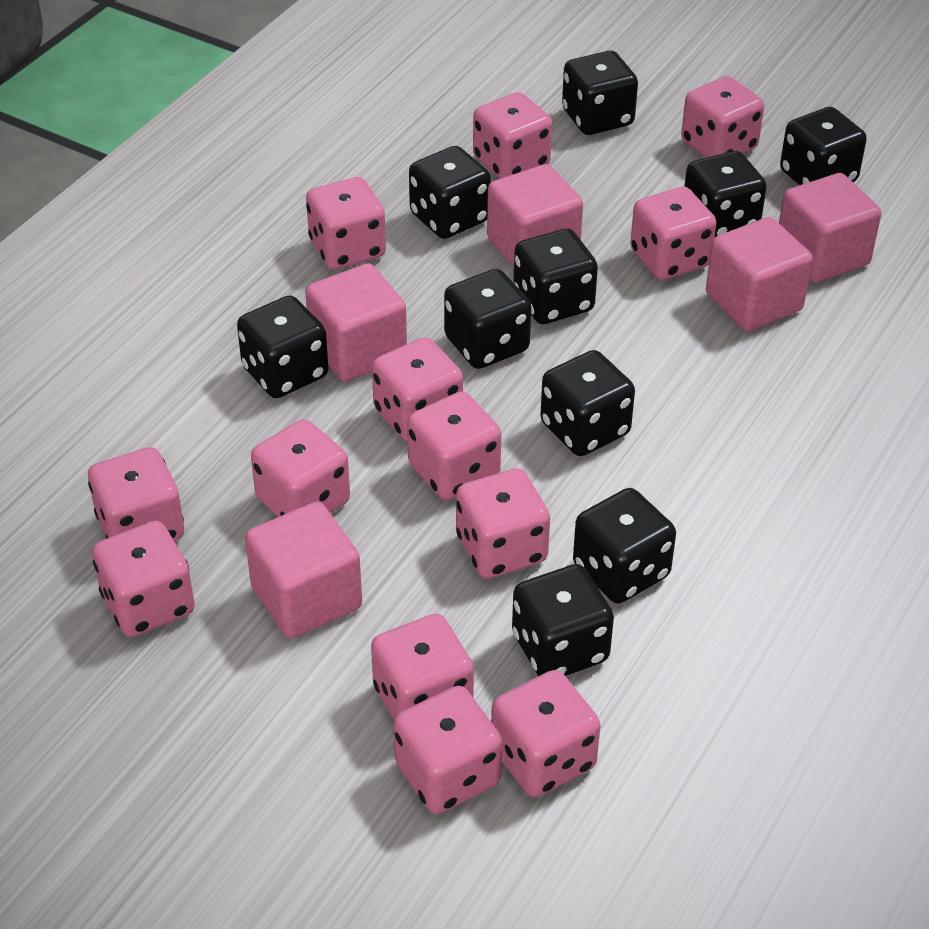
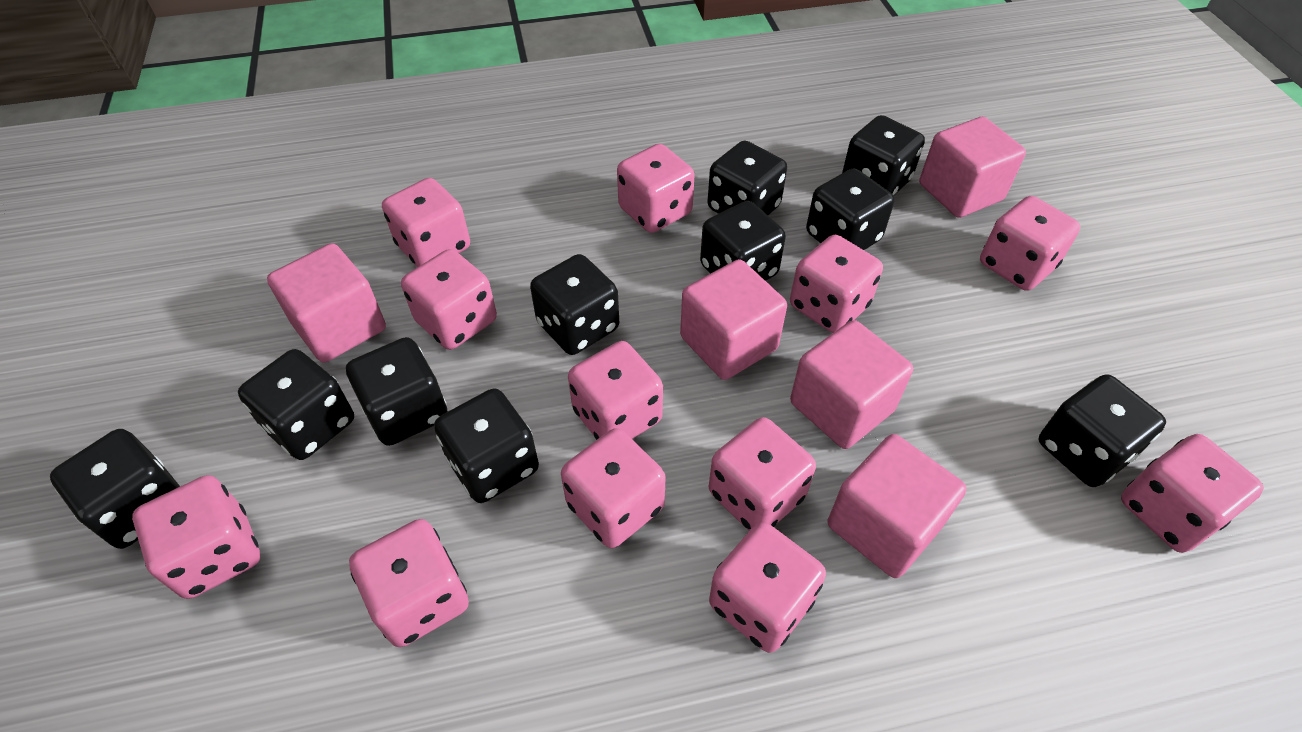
pink dice: [88,447,184,541] [92,521,195,637] [251,419,350,517] [306,177,386,270] [371,614,474,720] [372,337,463,442] [393,686,502,814] [407,391,502,500] [456,468,550,579] [473,92,552,179] [491,670,601,797] [630,187,716,280] [681,76,764,158] = 13 -> [132,475,260,599] [349,519,469,647] [382,178,470,267] [401,249,497,350] [561,428,665,548] [568,341,663,440] [617,144,695,233] [709,417,816,531] [709,522,826,653] [790,235,883,333] [980,196,1081,291] [1121,434,1264,553] = 12

